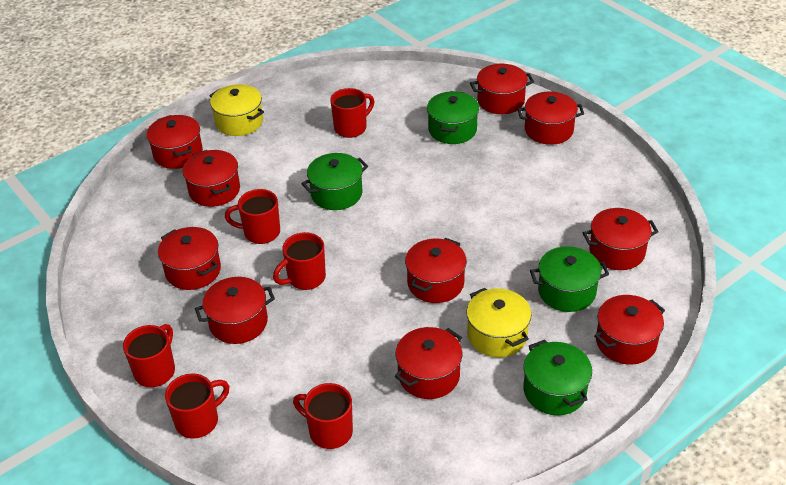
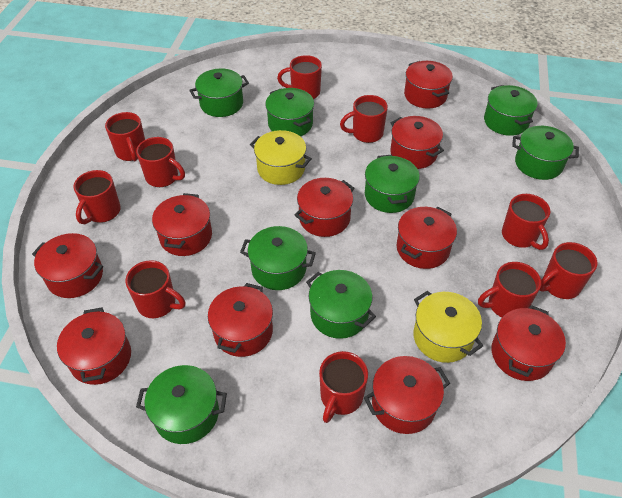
green pot: [301,153,368,210] [427,91,479,144] [523,340,592,415] [530,246,609,312] = 4 -> [136,365,227,444] [189,68,249,117] [240,226,316,290] [265,88,314,136] [306,270,376,339] [365,154,420,213] [484,85,538,136] [512,126,579,180] = 8
red mug: [123,324,175,387] [165,373,229,439] [225,189,280,244] [273,232,326,290] [293,383,353,449] [330,88,374,138] = 6 -> [73,170,121,224] [105,112,145,161] [125,260,185,318] [136,137,185,187] [277,55,322,99] [319,351,368,423] [340,95,388,143] [478,262,541,317] [502,194,551,250] [540,242,597,299] = 10

